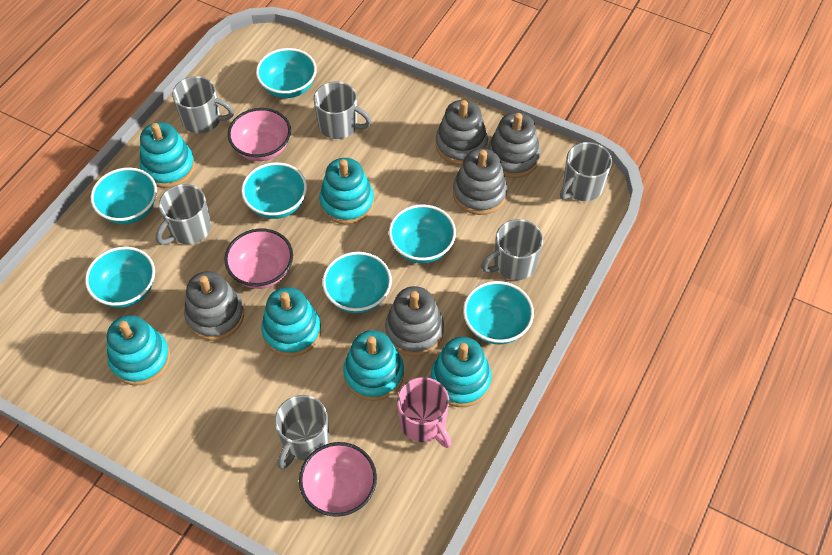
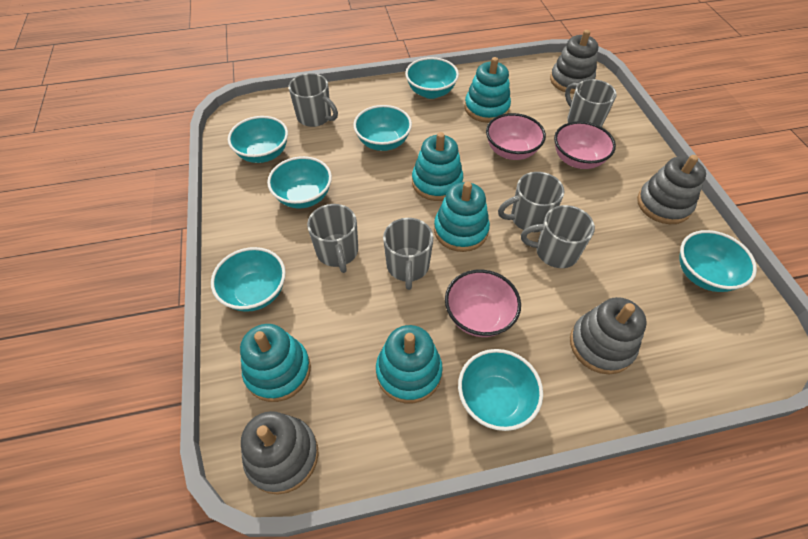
grey stacking toy: [184,271,244,341] [385,286,444,356] [435,100,488,165] [453,148,507,215] [488,112,540,178] = 5 -> [241,411,319,495] [550,30,598,94] [570,297,647,374] [637,155,706,224] = 4
pink mug: [397,377,451,448] = 1 -> none = 0
turquoise stacking toy: [107,315,170,385] [140,122,195,188] [261,287,321,357] [319,158,374,224] [343,330,404,401] [431,337,492,407] = 6 -> [240,324,311,402] [376,325,443,404] [412,132,463,201] [434,182,490,252] [464,57,511,123] = 5

